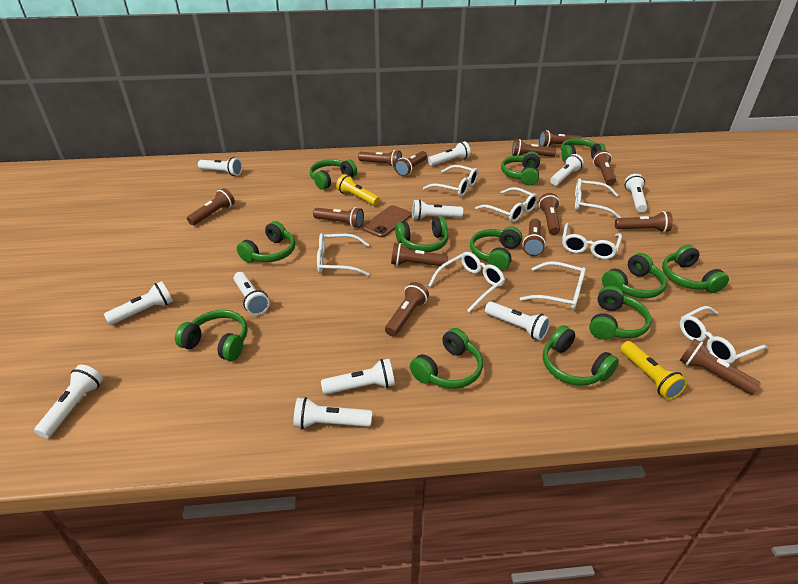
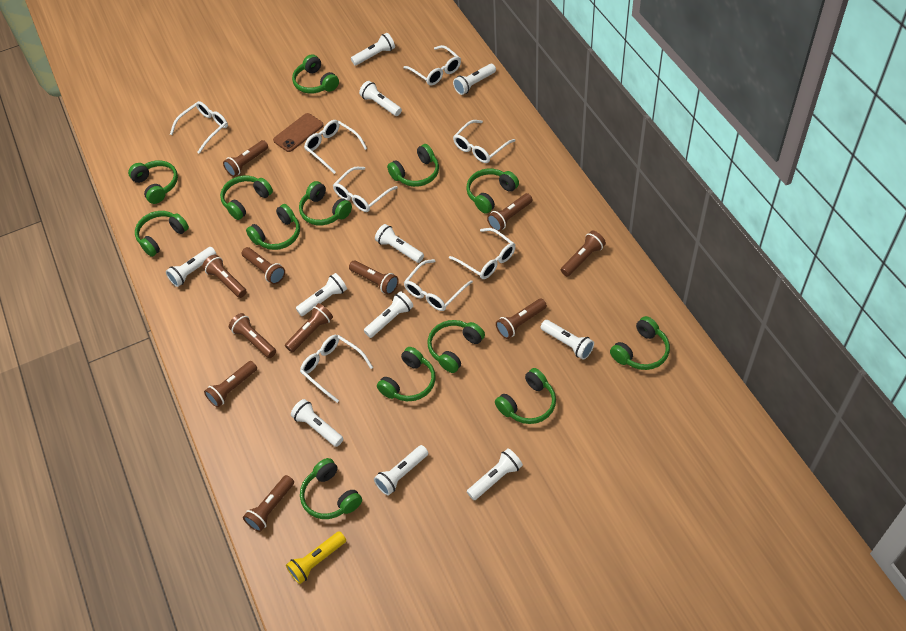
brown flashlight: [187,188,235,225] [313,207,364,228] [358,150,402,168] [385,282,429,336] [391,243,448,267] [395,151,427,176] [512,139,556,157] [522,218,546,256] [539,130,582,147] [539,193,560,235] [593,150,616,186] [615,211,673,233] [680,339,761,395] = 13 -> [202,255,247,298] [204,361,257,408] [223,140,268,177] [229,313,276,358] [242,247,285,284] [243,475,294,532] [285,303,333,352] [349,260,399,295] [487,193,533,231] [496,299,547,339] [561,231,606,276] = 11
green headphones: [175,310,248,361] [237,221,295,263] [310,159,357,190] [395,216,448,252] [410,328,483,389] [470,227,522,271] [501,152,540,185] [543,325,619,386] [561,138,606,162] [589,286,651,340] [602,253,667,298] [662,245,729,293] = 12 -> [128,160,178,204] [135,211,189,257] [220,175,273,220] [246,204,300,250] [292,54,339,94] [299,181,352,225] [300,458,362,519] [377,347,436,401] [387,144,439,187] [428,320,485,373] [466,168,519,214] [495,368,556,424] [610,316,670,370] = 13
yellow flashlight: [336,174,380,206] [620,341,687,400] = 2 -> [286,531,346,584] = 1

